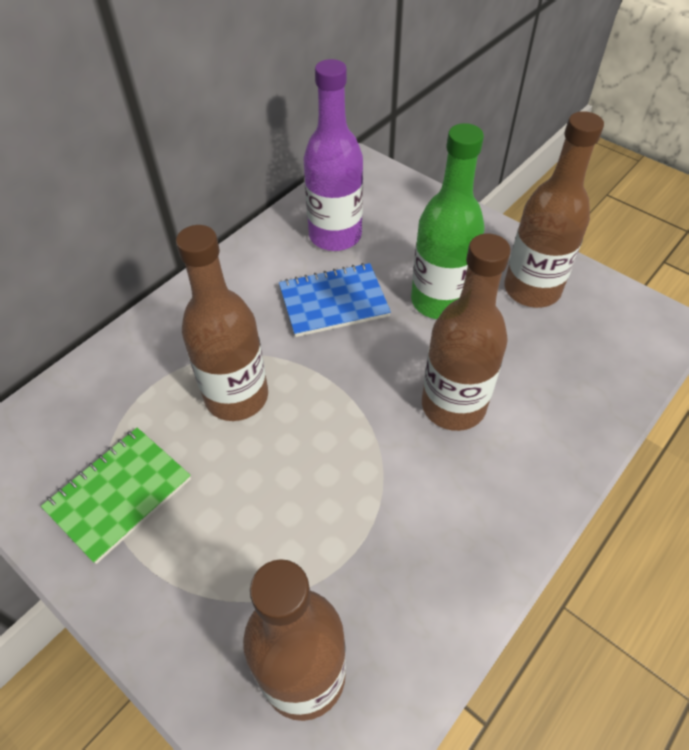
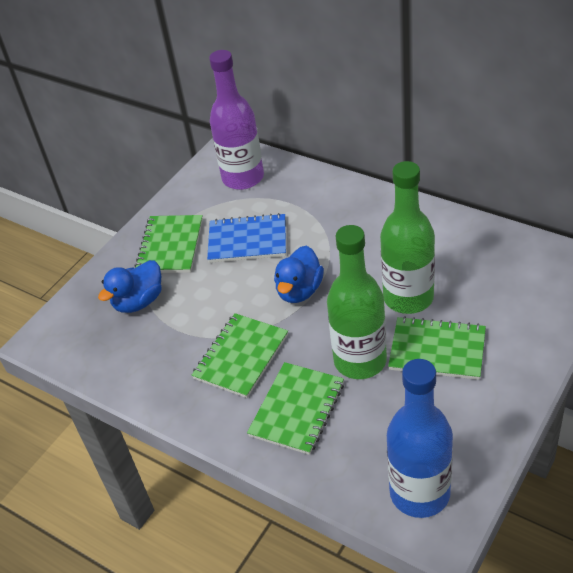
blue bottle: none = 0 -> [387,359,453,518] = 1
blue duck: none = 0 -> [98,260,162,313] [274,246,324,303] = 2
brown bottle: [176,225,268,421] [243,559,346,721] [422,234,511,431] [504,111,604,308] = 4 -> none = 0
green bottle: [411,123,484,319] = 1 -> [327,225,387,379] [380,161,435,314] = 2
green notebook: [41,428,191,564] = 1 -> [135,215,203,273] [192,313,288,398] [247,362,344,455] [388,316,486,380] = 4

